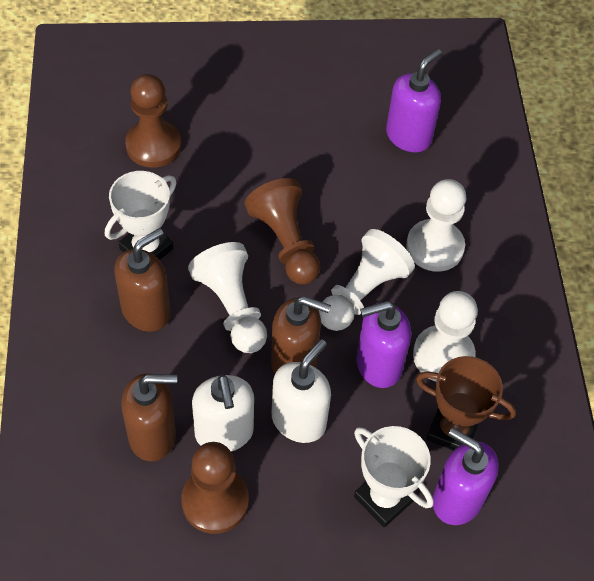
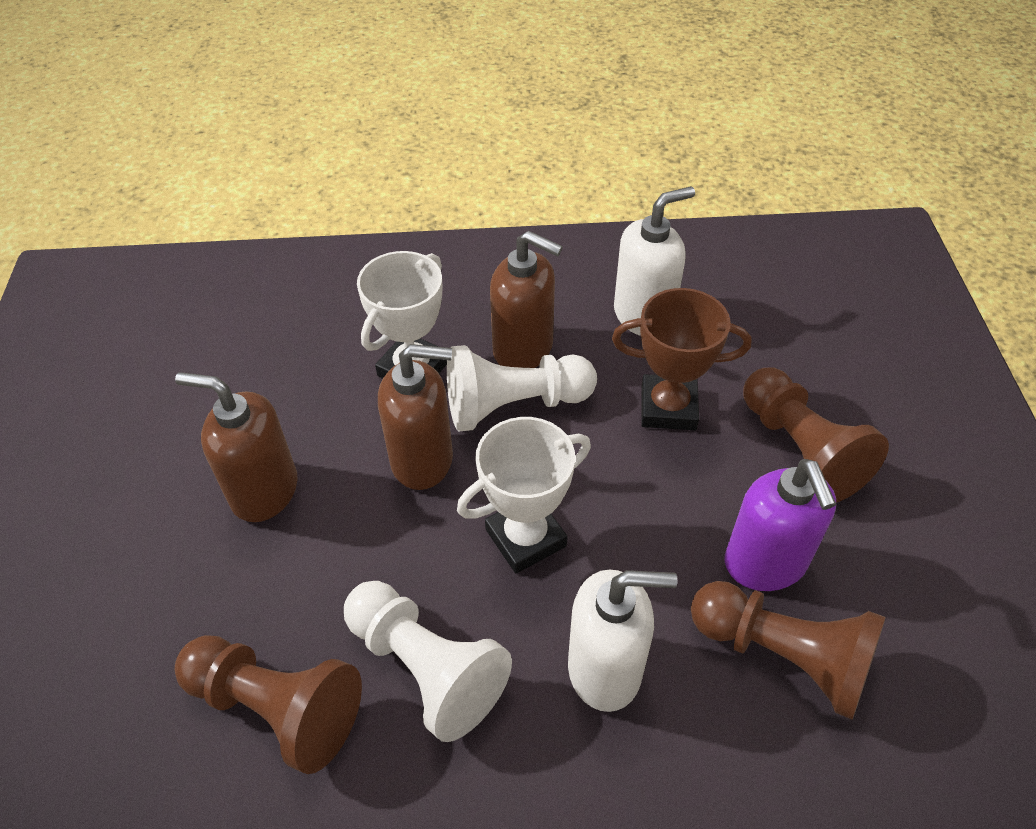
purple soap dispenser: [356,301,411,388] [386,49,442,152] [433,428,499,525] = 3 -> [725,459,836,591] = 1
white pawn: [188,242,267,353] [319,229,415,331] [406,179,466,272] [413,291,478,382] = 4 -> [344,581,512,742] [447,345,597,431] = 2

